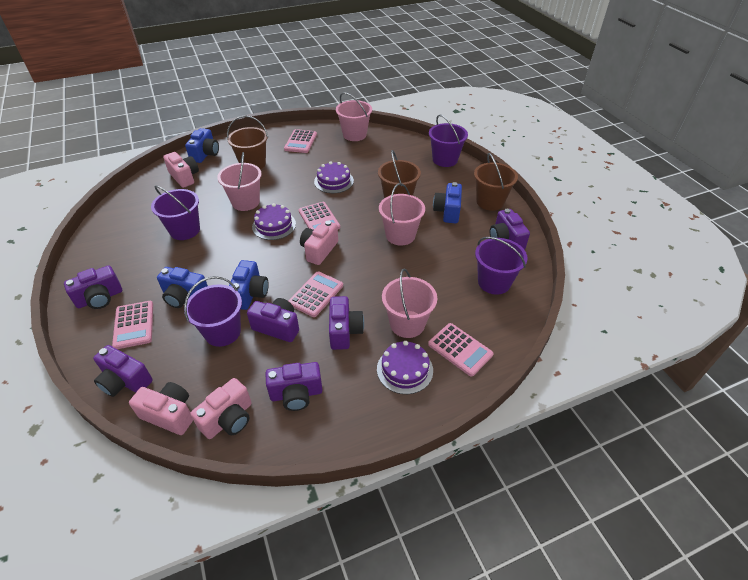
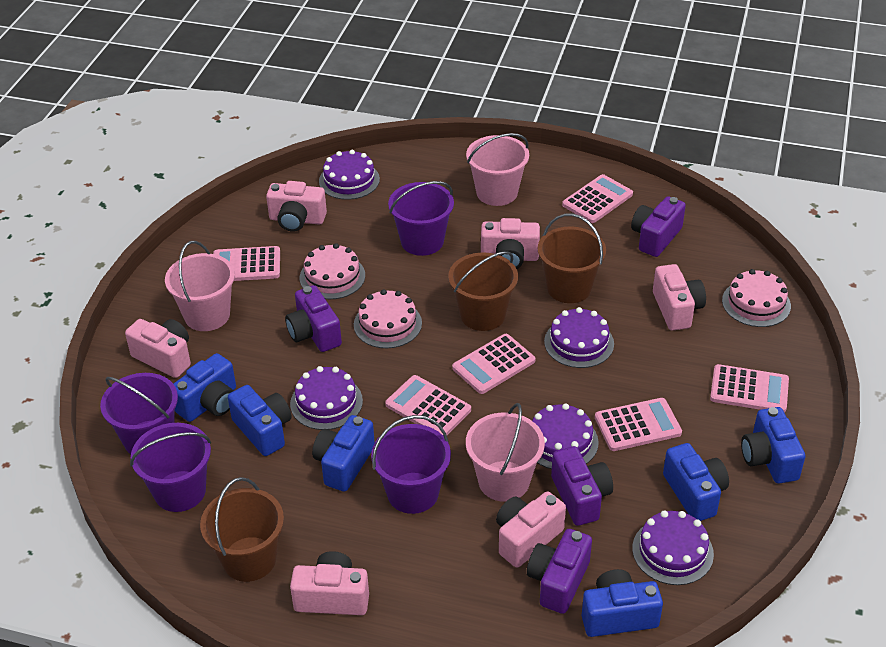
blue camera: [157,267,208,308] [185,128,219,163] [229,260,269,310] [433,182,462,223] = 4 -> [173,353,236,422] [228,385,292,456] [312,415,375,492] [582,569,663,637] [663,443,729,521] [741,407,805,483] = 6
pink bucket: [217,152,262,211] [336,92,372,141] [379,183,425,246] [382,268,437,338] = 4 -> [165,241,235,331] [466,133,529,206] [466,403,545,502] = 3
pink cake: none = 0 -> [300,243,365,299] [354,289,422,348] [722,269,791,327] = 3
pink calculator: [112,301,153,349] [284,129,317,153] [288,271,343,317] [299,202,340,230] [428,323,494,377] = 5 -> [213,246,280,281] [385,375,471,435] [452,334,535,394] [562,174,633,223] [595,398,682,451] [710,364,789,413] = 6
pink camera: [129,382,193,435] [163,152,199,188] [190,378,252,439] [300,220,338,265] = 4 -> [125,319,191,378] [266,181,327,232] [290,551,369,615] [481,218,540,269] [496,492,566,568] [653,264,706,330] = 6
purple cake: [252,203,296,240] [314,162,354,193] [377,341,433,394] = 3 -> [290,366,363,430] [319,150,380,200] [532,403,599,469] [544,307,614,368] [632,510,714,585] = 5
purple camera: [64,265,122,309] [93,345,153,397] [247,298,299,342] [265,362,322,411] [329,296,364,350] [490,209,530,250] = 6 -> [285,285,342,352] [527,529,592,614] [551,446,613,526] [631,196,686,257] = 4

